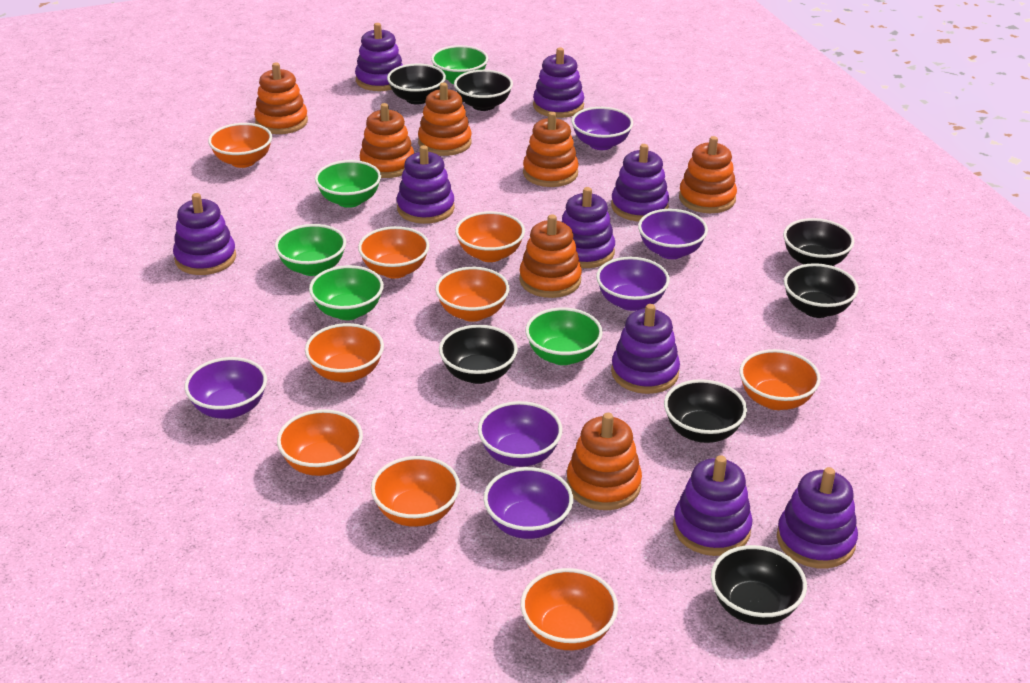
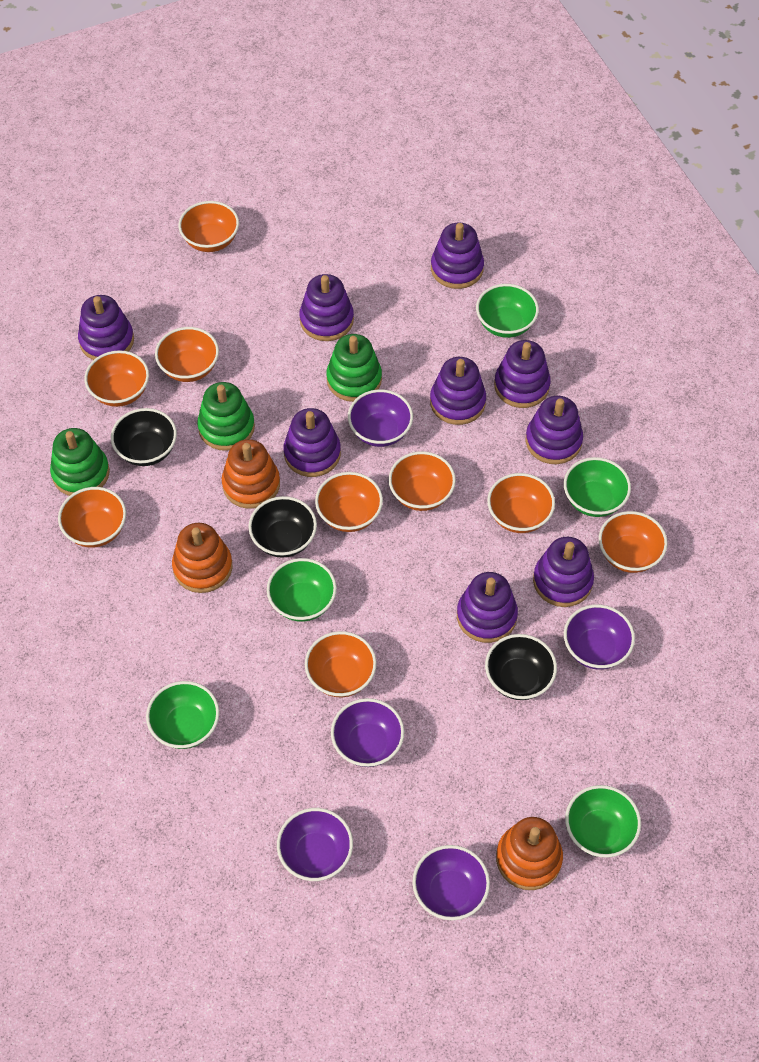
black bowl: [387,64,446,105] [439,325,518,384] [454,70,513,111] [664,379,747,443] [711,545,807,625] [783,218,854,266] [784,263,858,318] = 7 -> [111,408,177,466] [248,496,317,558] [485,634,557,700] = 3
green stacking toy: none = 0 -> [50,428,110,496] [197,382,255,451] [326,334,382,402] = 3
orange stacking toy: [254,62,308,134] [360,103,414,178] [418,83,472,156] [519,214,582,298] [523,112,579,187] [567,413,642,510] [679,136,737,213] = 7 -> [172,523,233,593] [222,439,280,509] [496,817,563,890] = 3
purple bowl: [185,357,267,419] [478,401,563,467] [484,467,573,539] [571,107,633,150] [596,257,670,311] [638,209,708,259] = 6 -> [277,808,353,881] [331,698,404,767] [348,389,413,447] [412,845,490,920] [564,604,635,670] = 5

